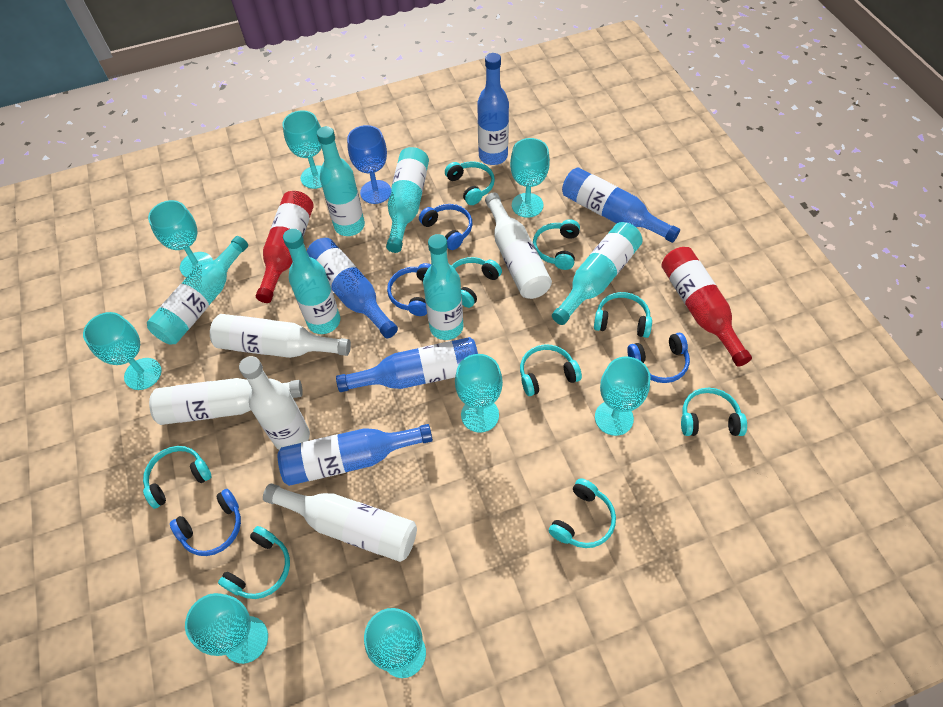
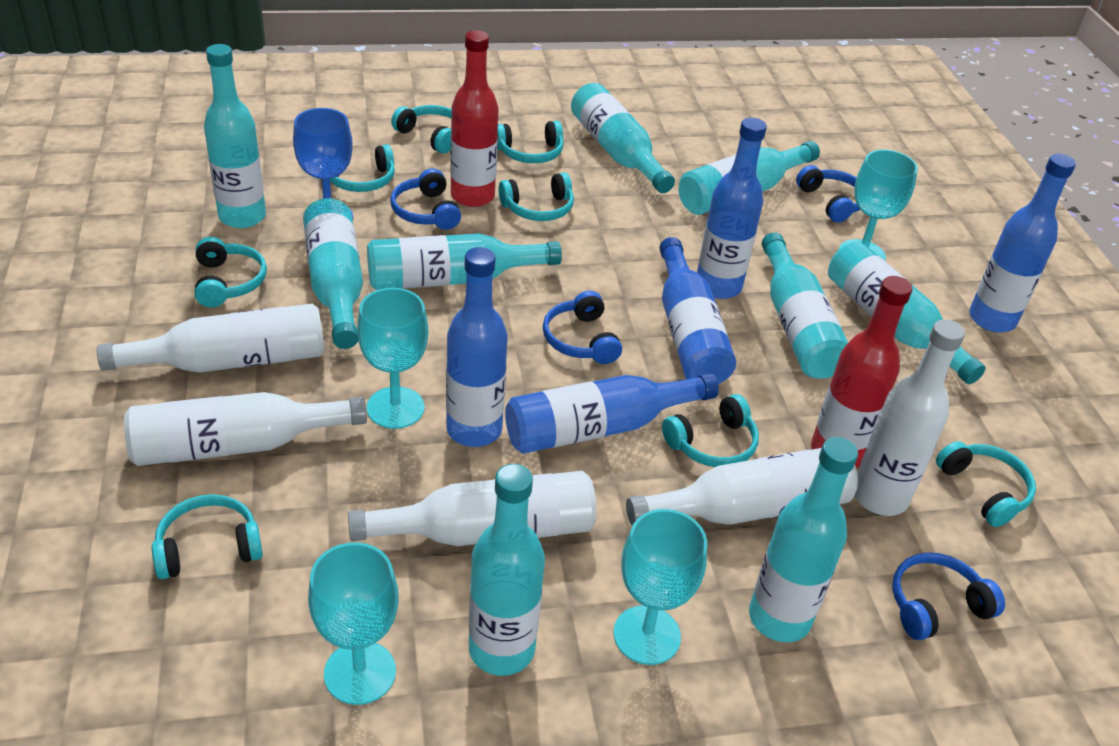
turquoise bottle: [147,236,248,345] [283,229,340,334] [317,126,365,236] [386,147,429,253] [423,234,463,340] [552,222,643,325] = 6 -> [204,44,266,228] [303,198,363,349] [367,234,562,290] [469,464,545,676] [571,83,675,193] [679,141,820,215] [749,437,858,642] [762,232,848,379] [828,241,986,384] = 9
turquoise goblet: [83,312,162,390] [148,200,213,278] [185,593,268,664] [282,110,322,189] [364,608,426,678] [455,354,503,433] [510,138,550,218] [595,356,651,436] = 8 -> [308,542,398,705] [357,288,428,429] [613,509,707,665] [839,149,918,261] = 4
turquoise headphones: [143,446,212,509] [218,526,290,599] [445,161,495,205] [452,257,502,308] [520,344,582,396] [533,219,580,270] [549,478,616,548] [594,292,652,338] [681,388,747,436] = 9 -> [152,494,263,579] [195,237,267,307] [330,145,395,192] [391,105,451,154] [497,121,564,163] [499,172,574,221] [662,394,759,467] [936,441,1036,527] = 8

